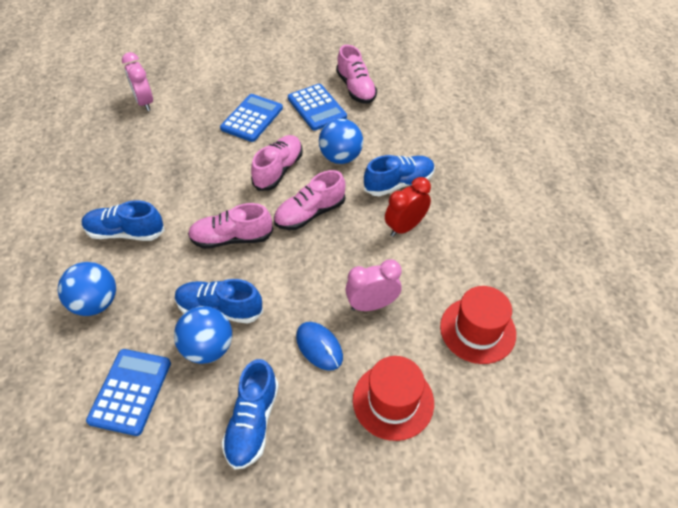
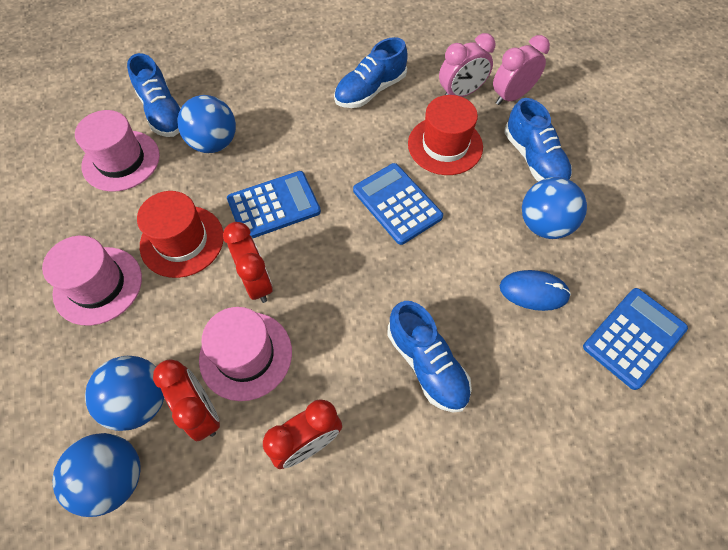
blue ball: [57,262,116,316] [174,306,232,364] [319,119,363,164] = 3 -> [52,433,141,517] [85,356,164,431] [178,95,236,153] [522,177,587,239] = 4
pink hat: none = 0 -> [42,236,142,325] [75,110,160,192] [199,307,292,401] = 3
pink shoe: [188,203,273,249] [251,135,303,191] [274,170,345,230] [336,45,377,104] = 4 -> none = 0
red clock: [385,177,431,237] = 1 -> [153,359,220,441] [223,222,273,303] [263,399,342,469] = 3

